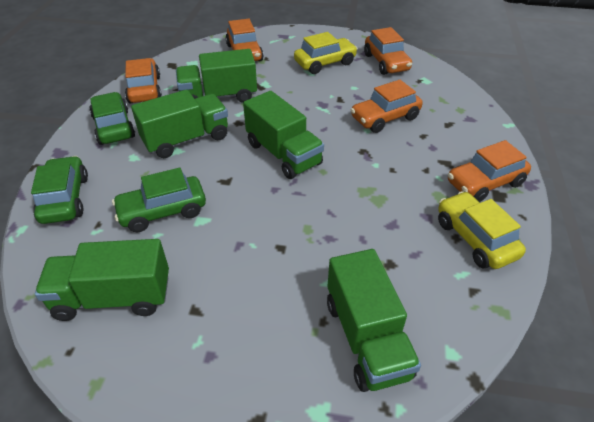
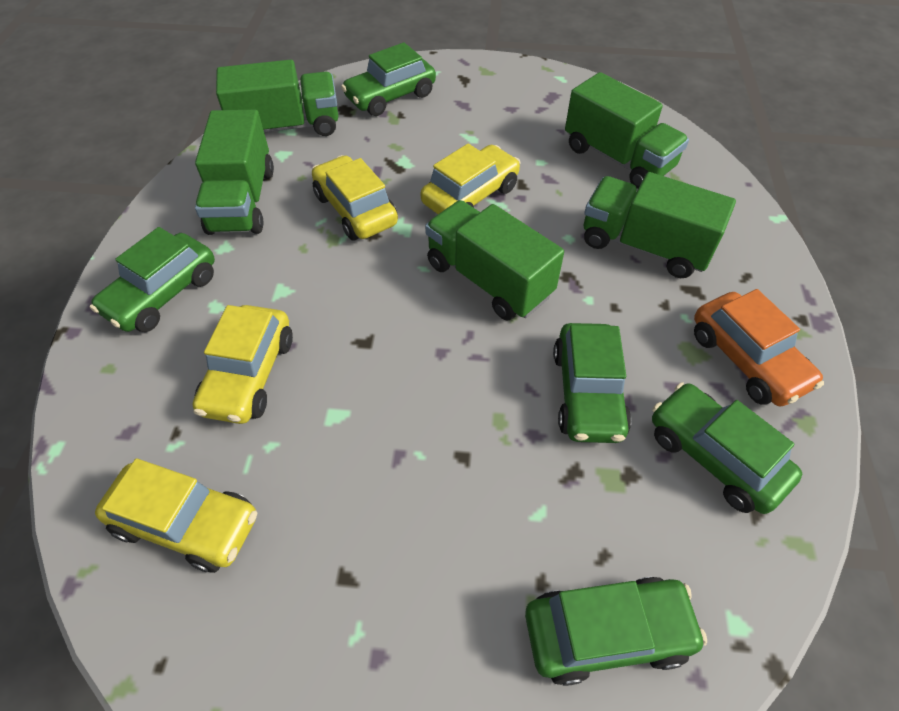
green car: [31,156,88,224] [89,92,135,145] [112,168,206,232] = 3 -> [90,227,215,332] [341,42,436,116] [525,577,707,686] [553,323,631,443] [652,382,802,514] = 5
orange car: [125,58,162,104] [226,19,264,61] [351,80,423,133] [364,27,412,75] [448,140,531,202] = 5 -> [694,289,824,407] = 1
yellow car: [294,32,358,74] [438,191,526,269] = 2 -> [95,458,257,573] [193,305,293,424] [312,155,398,240] [420,144,521,214] = 4

